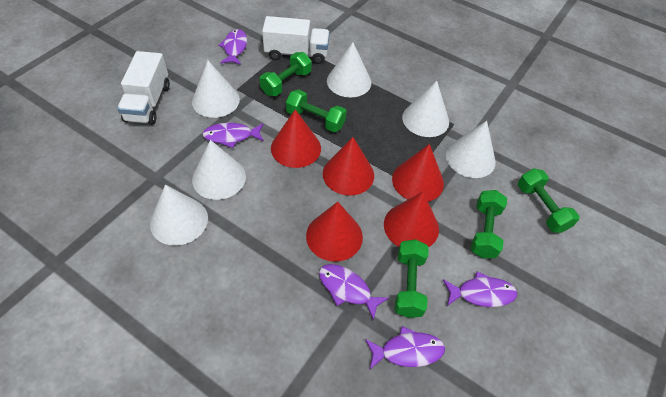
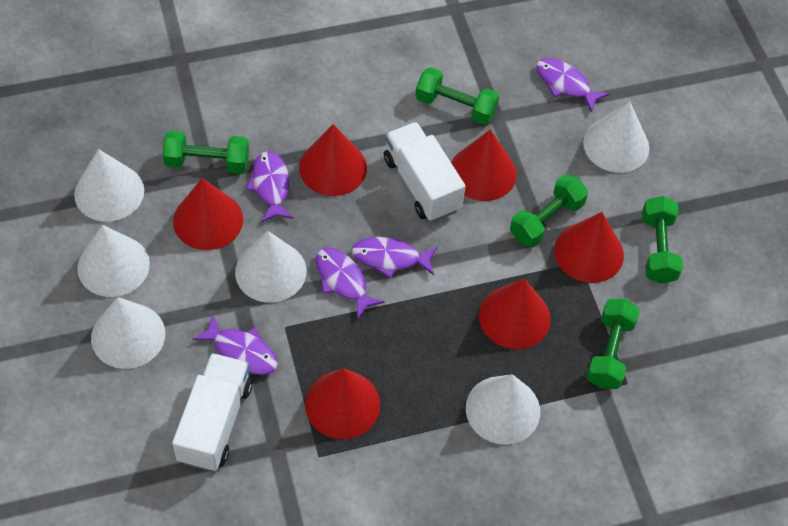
red cone: [271,109,321,168] [306,202,363,262] [323,137,374,196] [384,192,439,248] [392,144,444,202] = 5 -> [173,178,243,250] [299,124,367,196] [305,368,380,439] [451,129,517,201] [479,278,551,349] [554,212,624,283] = 6

